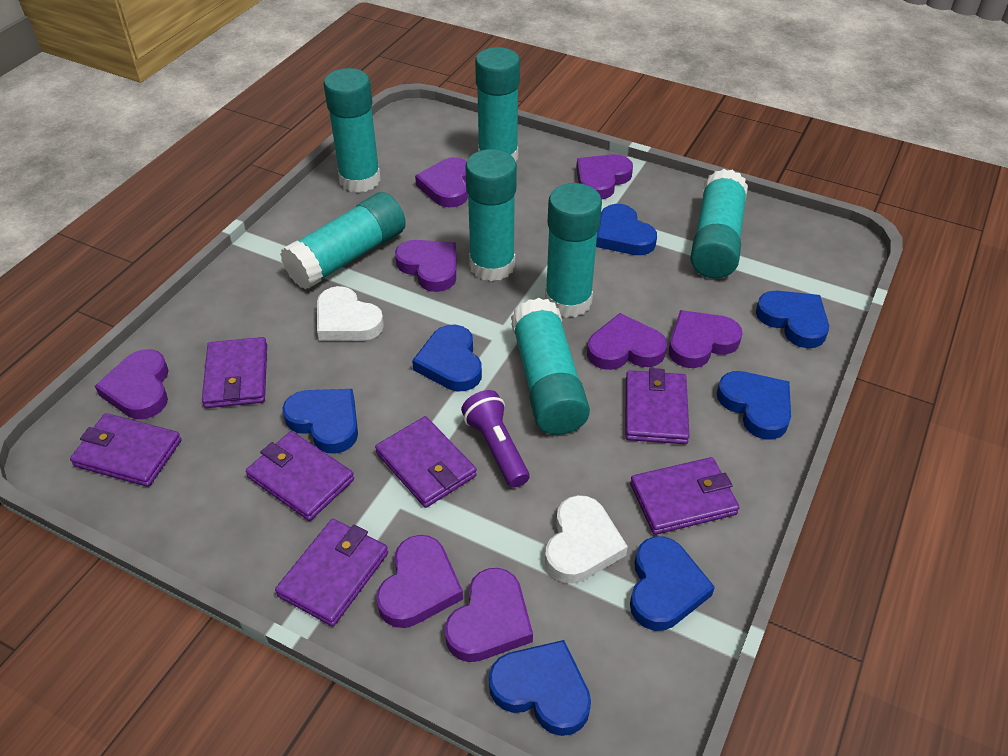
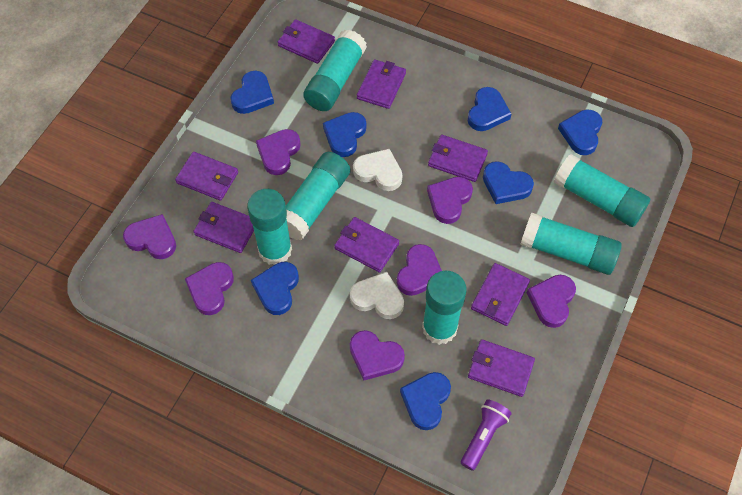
purple heart: [95,349,169,419] [376,535,463,628] [395,240,456,292] [415,157,468,207] [445,568,533,662] [576,154,633,199] [587,313,667,370] [669,310,743,368] = 8 -> [123,214,176,259] [185,262,234,315] [256,129,301,175] [350,330,405,381] [397,244,442,296] [427,177,473,224] [527,275,576,328] = 7
purple wallet: [70,413,181,487] [202,337,267,408] [246,431,354,521] [275,519,388,626] [375,416,477,508] [625,368,689,444] [630,457,740,535] = 7 -> [175,152,238,201] [193,202,254,253] [278,19,335,64] [334,217,399,273] [357,59,406,109] [428,135,488,182] [468,339,535,397] [471,263,530,326] = 8
turquoise glue stick: [280,192,406,290] [324,68,381,193] [465,149,517,281] [475,47,520,162] [511,298,590,435] [545,183,602,318] [690,169,748,279] = 7 -> [247,189,292,265] [286,152,350,240] [303,30,367,111] [422,271,466,345] [520,212,622,275] [554,154,650,227] = 6

